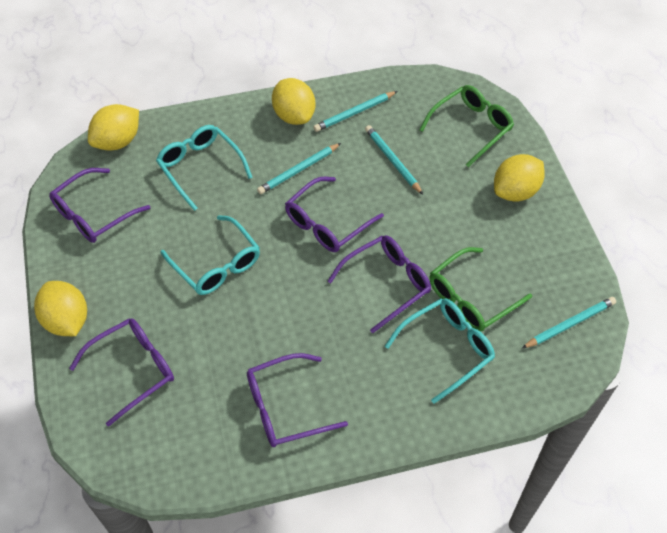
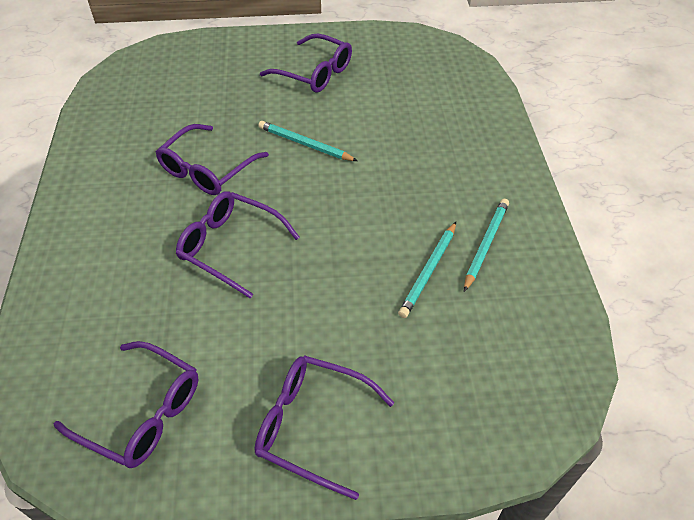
green glasses: [419,85,514,167] [429,247,532,332] = 2 -> none = 0
turquoise glasses: [156,125,253,211] [161,215,260,295] [385,298,495,404] = 3 -> none = 0
turquoise pencil: [257,143,341,194] [314,91,397,132] [365,125,423,195] [522,297,616,348] = 4 -> [258,121,358,161] [398,222,456,318] [464,199,509,292] = 3
yellow lemon: [34,281,87,336] [88,104,139,151] [272,78,315,125] [494,154,545,202] = 4 -> none = 0

